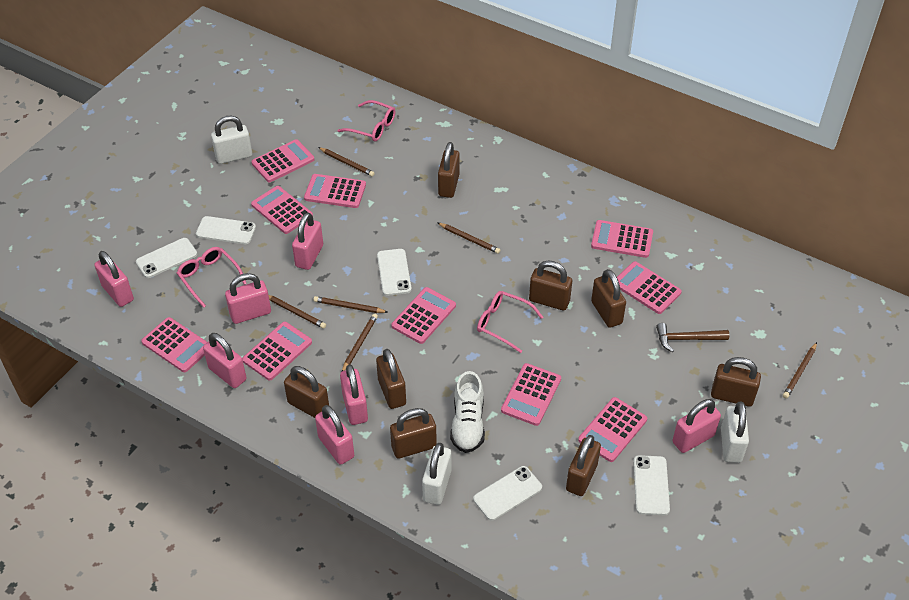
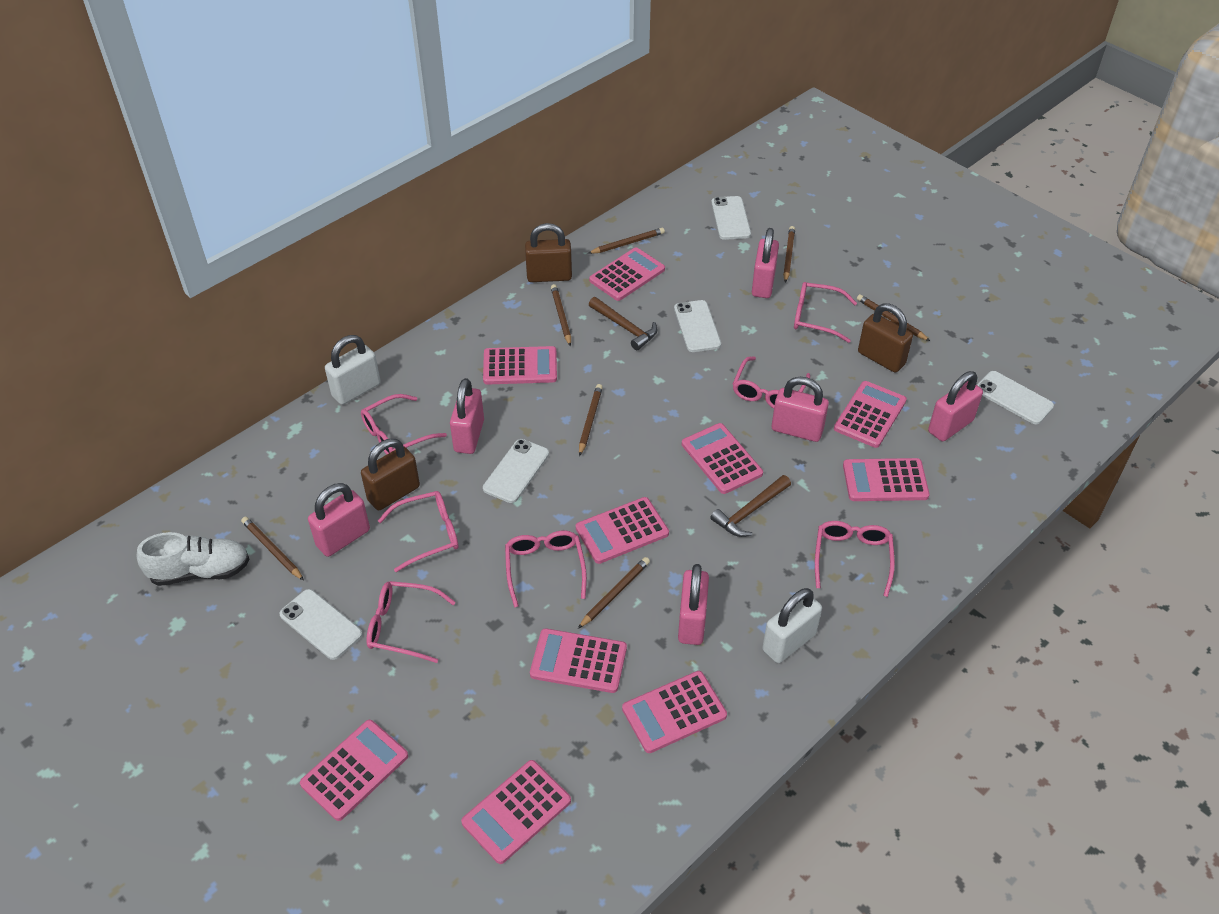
brown hammer: [656,323,729,352] = 1 -> [589,297,657,350] [710,475,791,537] = 2
brown padlock: [284,366,329,418] [376,349,406,409] [390,408,437,459] [438,142,460,198] [529,260,572,311] [566,435,601,496] [591,269,626,328] [711,357,761,407] = 8 -> [361,439,420,510] [525,223,572,282] [858,303,913,372] = 3
brown pencil: [269,295,326,329] [313,296,387,313] [318,147,375,177] [342,313,378,371] [438,223,500,254] [783,342,817,398] = 6 -> [241,517,304,581] [551,284,571,346] [578,557,650,629] [579,384,603,456] [588,228,665,254] [783,226,795,283] [857,294,930,341] = 7
pink glasses: [177,247,247,308] [337,100,396,141] [477,291,543,353] = 3 -> [361,394,447,455] [366,581,456,663] [378,491,459,572] [505,530,587,607] [733,356,810,409] [794,282,857,343] [815,521,895,597] = 7
pink padlock: [94,251,134,307] [203,333,247,388] [225,273,271,324] [292,213,323,270] [315,405,354,465] [340,364,368,425] [672,399,721,453] = 7 -> [308,483,370,557] [450,378,484,454] [678,564,709,645] [752,228,779,298] [772,377,829,442] [928,371,983,441] = 6
white padlock: [211,116,252,164] [422,443,451,505] [721,402,749,463] = 3 -> [325,335,381,405] [762,588,822,663] = 2

